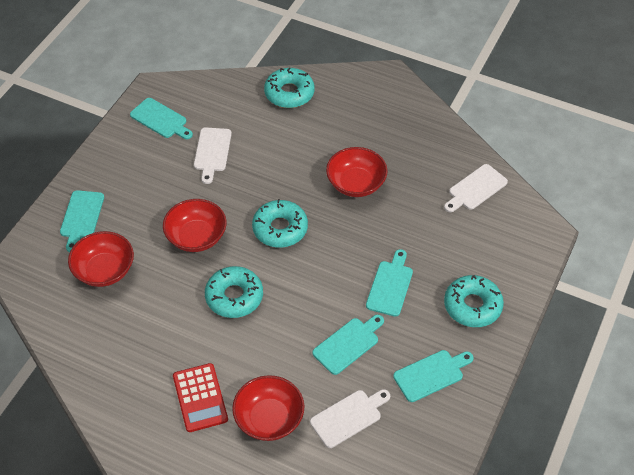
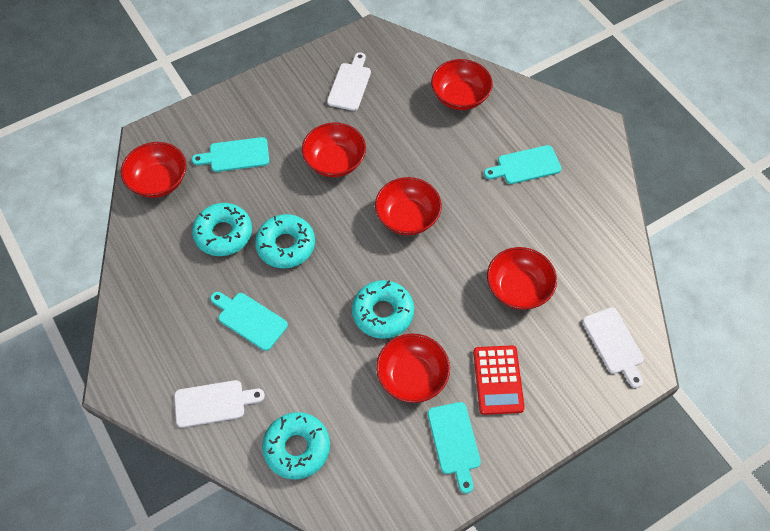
red bowl: [68,231,134,287] [163,199,226,252] [232,375,304,441] [326,147,388,197] = 4 -> [121,142,186,198] [302,123,366,177] [375,177,442,235] [376,334,450,403] [431,59,493,110] [487,247,557,310] = 6
turquoise cutting board: [60,190,104,252] [130,98,193,139] [312,315,384,375] [366,249,413,317] [393,350,474,402] = 5 -> [192,137,269,172] [210,292,288,351] [428,402,481,493] [484,145,562,184] = 4

